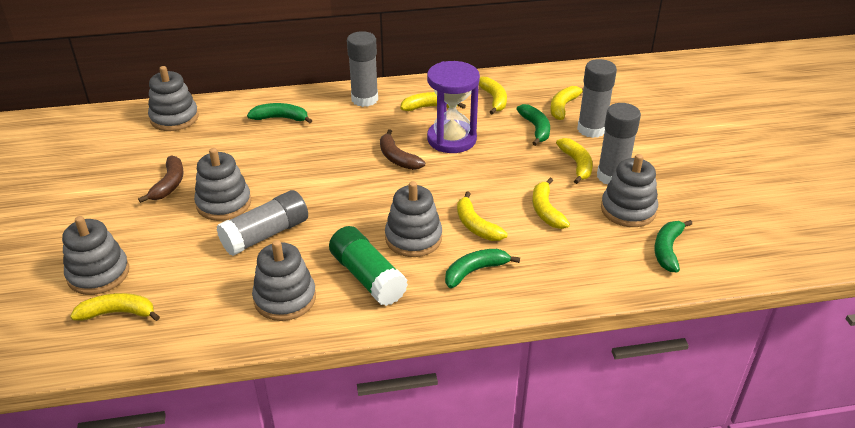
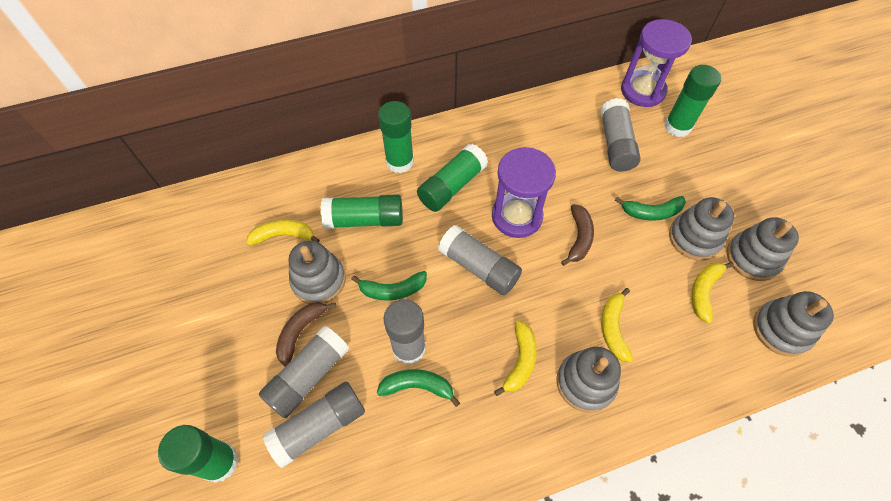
green banana: [247,103,312,124] [445,249,520,288] [517,104,550,146] [654,220,692,273] = 4 -> [351,271,427,301] [377,369,460,407] [615,196,686,220] = 3
green glue stick: [329,226,408,306] = 1 -> [158,425,239,483] [321,194,403,229] [378,101,414,173] [417,144,488,212] [664,65,721,137] = 5
grey glue stick: [217,190,308,256] [347,31,378,107] [577,59,617,138] [597,103,641,184] = 4 -> [259,326,349,418] [262,381,365,468] [384,299,426,365] [438,225,522,295] [600,98,641,171] = 5
grey stacking toy: [62,216,129,295] [148,66,199,131] [194,148,251,221] [252,240,316,321] [385,181,442,257] [601,154,658,227] = 6 -> [288,241,346,304] [556,347,621,413] [669,197,734,260] [727,217,799,281] [753,291,834,356] = 5
purple hourglass: [427,61,480,153] = 1 -> [492,147,556,238] [621,19,692,107] = 2
yellow banana: [70,293,160,321] [401,92,466,111] [457,191,508,241] [479,77,507,115] [532,178,570,229] [550,86,584,120] [556,138,593,184] = 7 -> [246,219,320,246] [494,320,537,396] [601,288,633,363] [691,262,734,323] = 4

